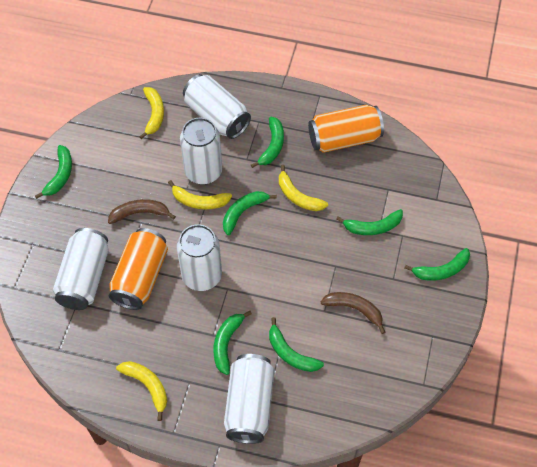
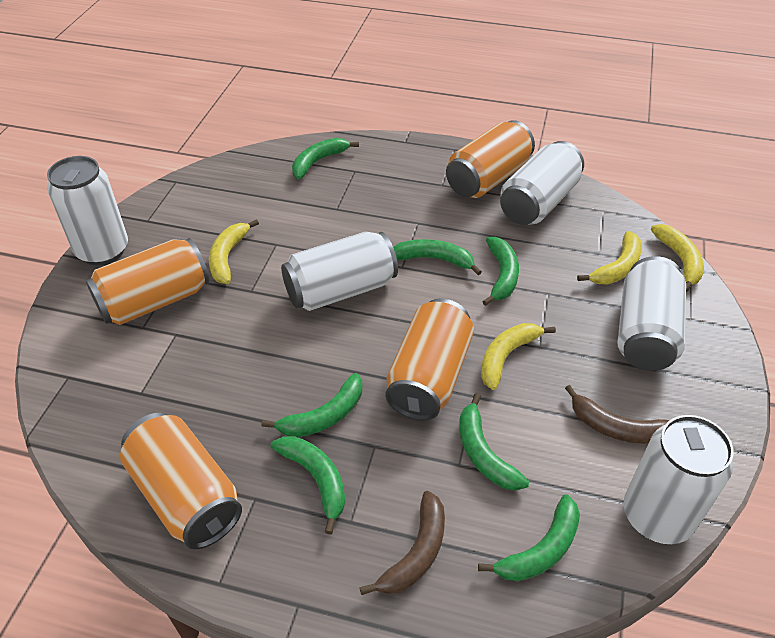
orange can: [109,228,168,310] [308,105,384,153] = 2 -> [86,238,210,325] [120,413,242,549] [386,298,474,421] [446,120,535,198] = 4

